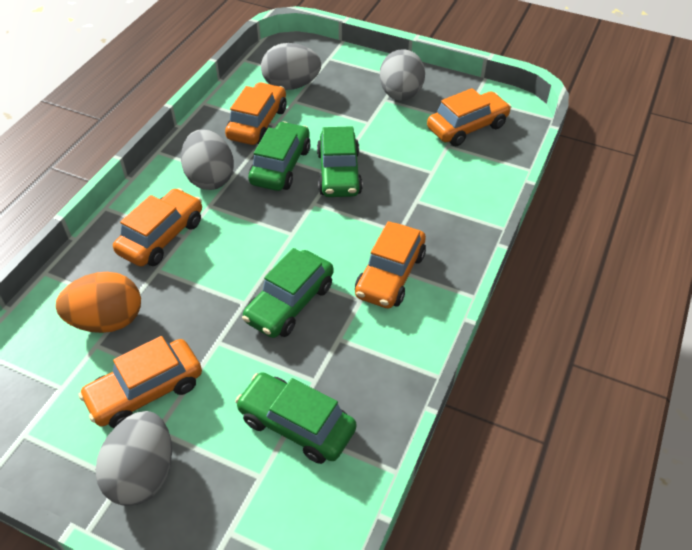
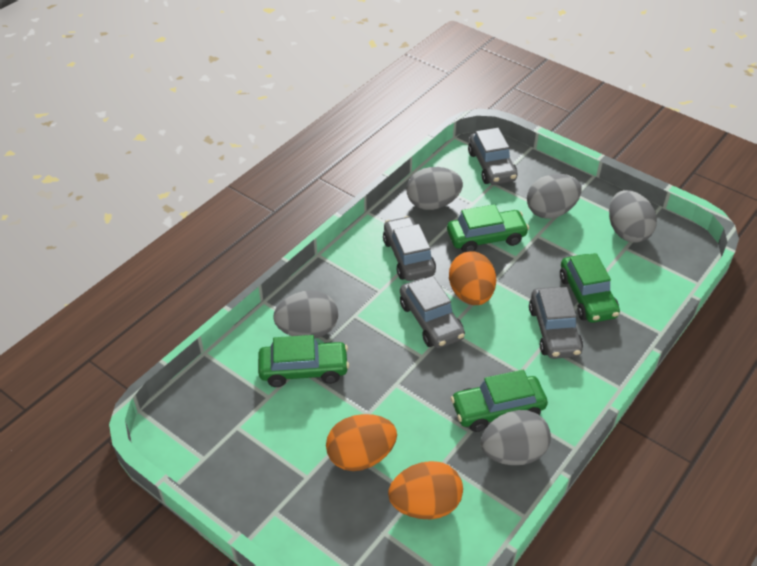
grey car: none = 0 -> [383,216,436,281] [400,276,465,348] [468,128,517,185] [529,287,583,359] = 4
grey egg: [96,411,172,506] [181,129,234,190] [261,43,321,90] [380,49,425,101] = 4 -> [273,290,338,338] [406,167,463,210] [481,410,551,465] [527,174,582,219] [609,190,657,243] = 5
orange car: [78,336,202,428] [113,188,202,267] [225,82,287,145] [355,221,426,309] [427,88,511,146] = 5 -> none = 0
orange egg: [56,272,141,333] = 1 -> [326,414,397,471] [388,461,463,519] [449,251,496,305] = 3

